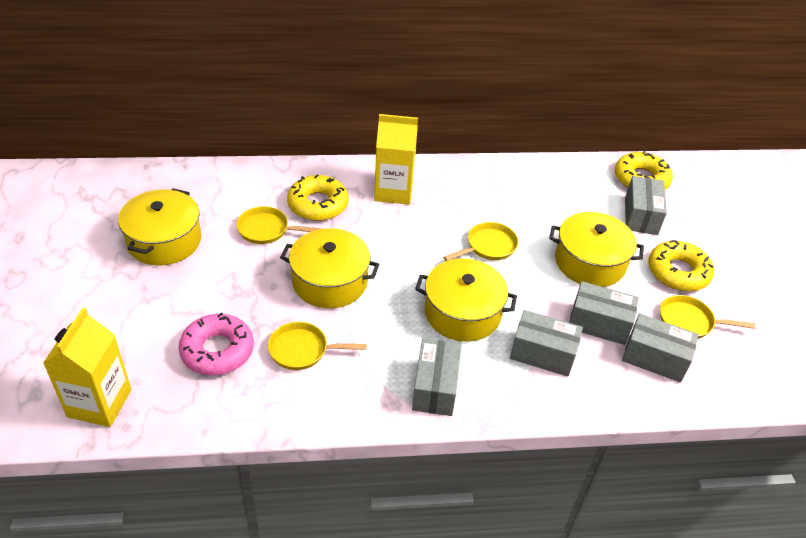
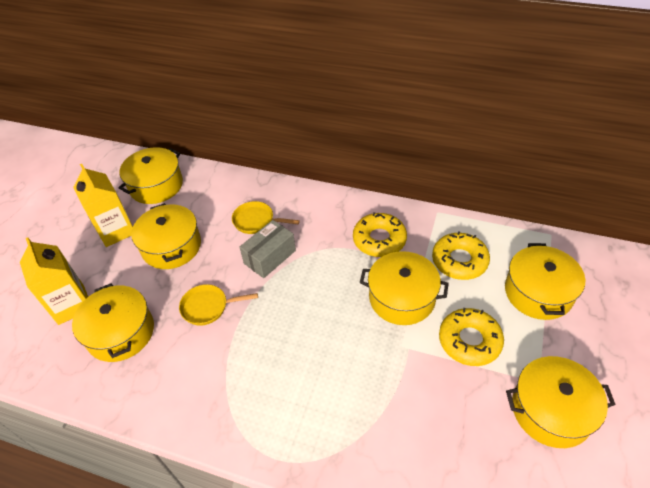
grey box: [412,338,462,416] [510,310,583,377] [569,281,639,345] [622,313,699,383] [625,176,667,235] = 5 -> [239,220,296,278] = 1
pink donut: [179,312,254,375] = 1 -> none = 0
yellow pan: [236,206,321,244] [268,322,367,370] [443,222,519,261] [660,295,756,339] = 4 -> [179,284,258,326] [232,201,300,234] = 2
yellow pot: [118,188,201,265] [280,228,380,308] [415,259,517,342] [549,212,644,287] = 4 -> [72,283,154,362] [118,147,183,204] [131,203,201,269] [360,251,449,325] [505,243,585,320] [506,356,616,448] = 6

